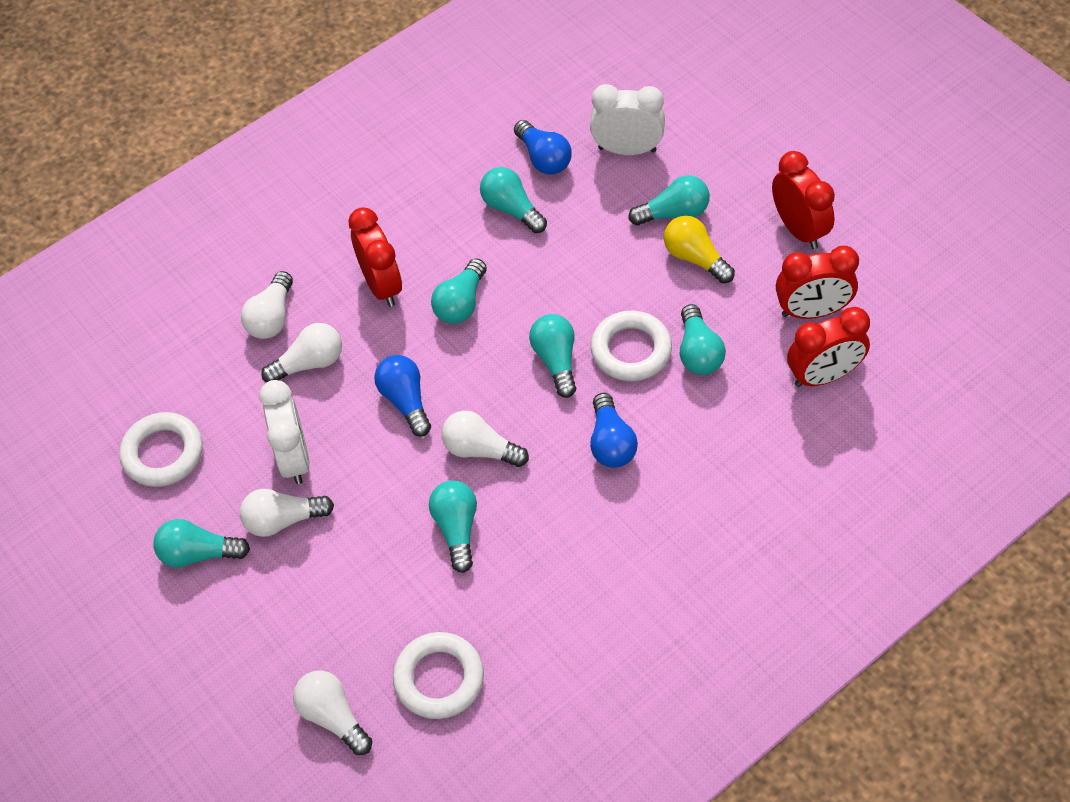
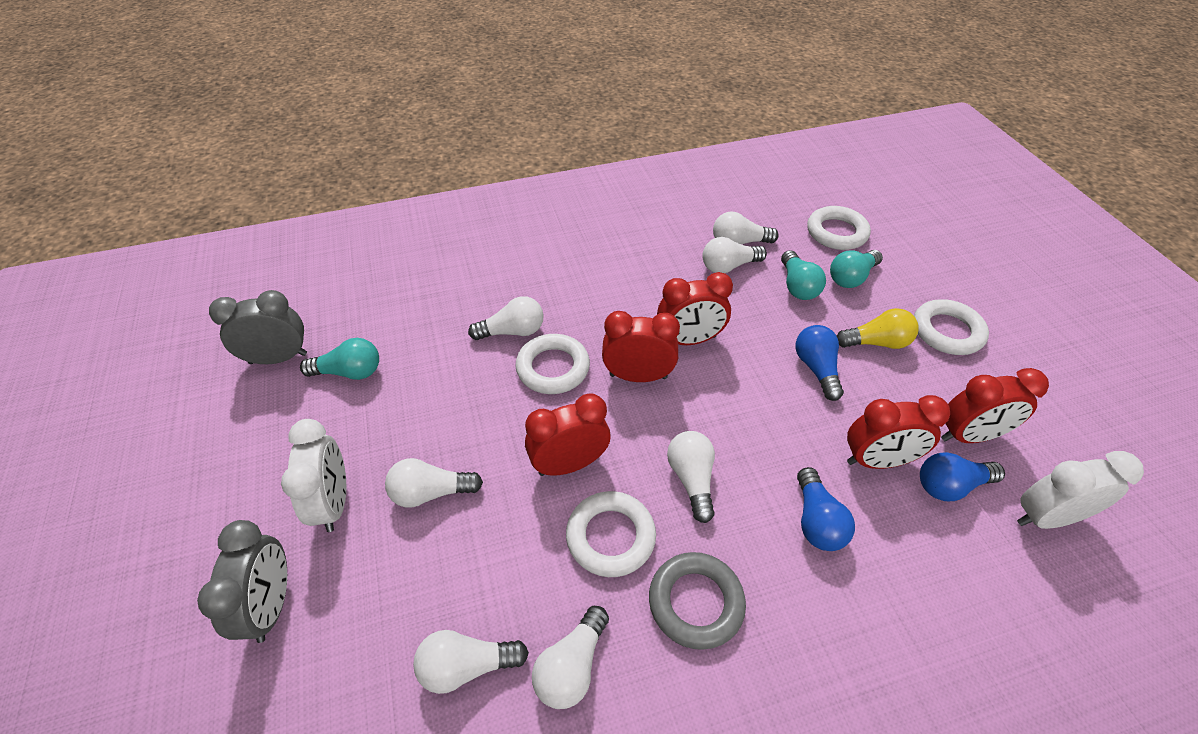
grey clock: none = 0 -> [197,520,287,643] [209,290,307,364] = 2
grey ring: none = 0 -> [649,552,746,650] = 1
red clock: [348,207,402,307] [772,151,835,249] [776,246,859,319] [787,307,870,387] = 4 -> [525,393,611,476] [602,311,680,382] [657,272,733,345] [847,395,950,469] [941,368,1049,443] = 5
turquoise light bulb: [153,519,250,568] [429,480,477,573] [431,258,487,324] [480,167,547,233] [529,314,576,398] [628,175,710,225] [680,304,726,375] = 7 -> [300,338,379,380] [781,250,826,300] [830,250,883,288] = 3
white light bulb: [240,489,334,537] [241,271,293,339] [261,323,342,383] [293,671,372,755] [442,410,529,467] = 5 -> [385,458,483,508] [413,630,529,694] [468,296,544,340] [532,606,609,709] [667,431,715,523] [703,237,767,273] [713,211,779,244] = 7
white ring: [119,412,203,487] [393,632,484,719] [591,311,672,381] = 3 -> [515,334,590,394] [566,491,656,577] [807,206,871,250] [914,299,989,355] = 4

